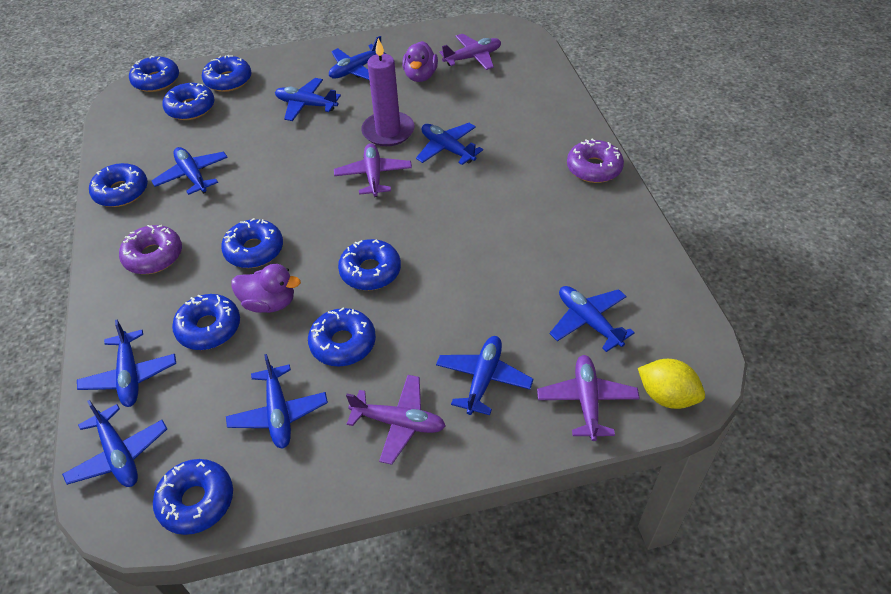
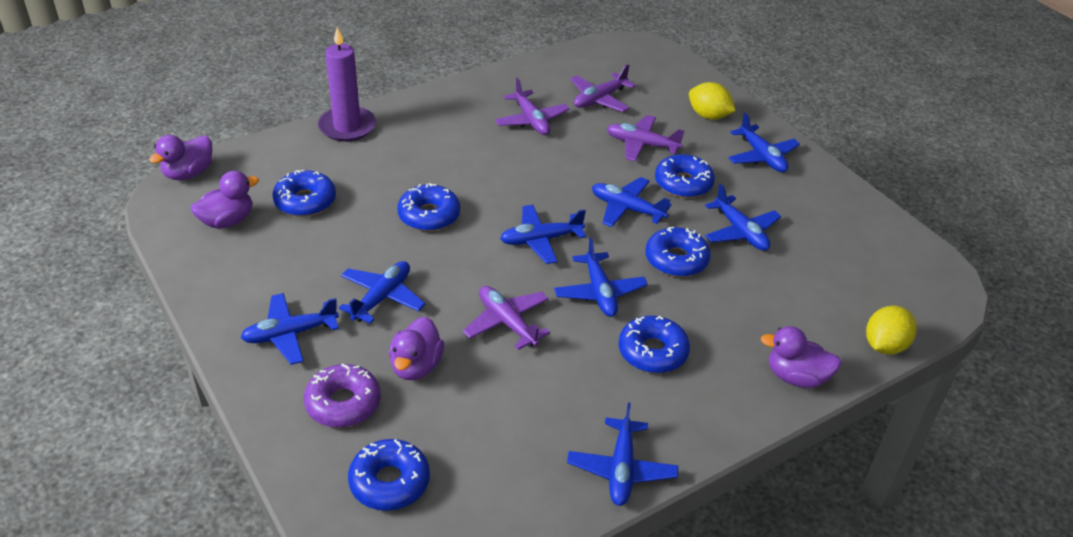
blue donut: [89,163,148,207] [129,56,179,92] [153,459,233,535] [162,83,214,120] [172,294,240,350] [202,55,252,92] [221,218,283,268] [308,308,376,366] [338,239,401,290] = 9 -> [272,170,336,217] [348,439,430,511] [397,183,460,231] [618,315,690,373] [645,227,710,277] [655,154,715,198] = 6
blue plane: [62,400,167,487] [77,320,176,407] [151,147,228,195] [226,354,328,448] [275,78,341,121] [329,36,386,80] [416,123,483,165] [436,336,533,415] [549,286,635,352] = 9 -> [241,293,339,365] [339,261,426,324] [500,205,586,264] [554,238,648,317] [567,403,678,506] [592,177,672,227] [705,184,781,251] [728,113,800,172] = 8
purple donut: [119,225,182,274] [567,139,624,183] = 2 -> [304,363,381,428] = 1
purple duck: [231,264,301,313] [402,41,438,82] = 2 -> [149,135,212,180] [191,171,259,229] [389,317,444,380] [760,326,842,388] = 4
yellow lemon: [638,359,705,409] = 1 -> [689,82,736,120] [866,305,917,355] = 2

